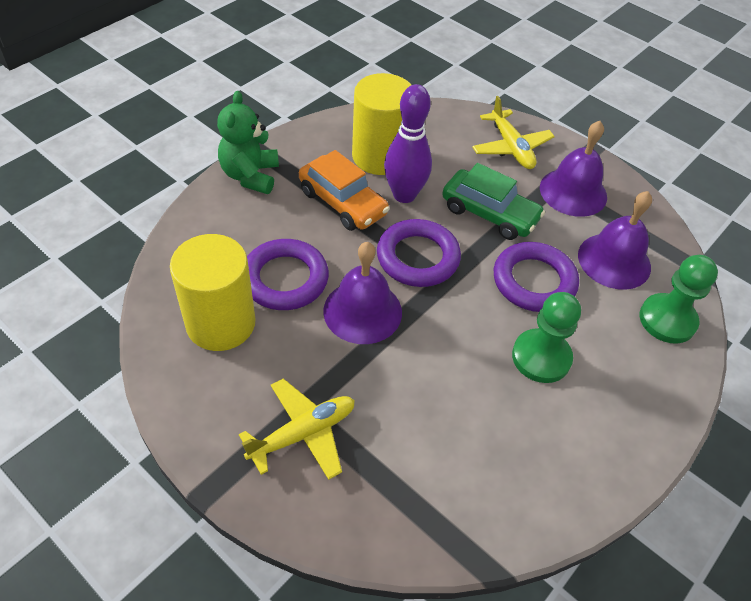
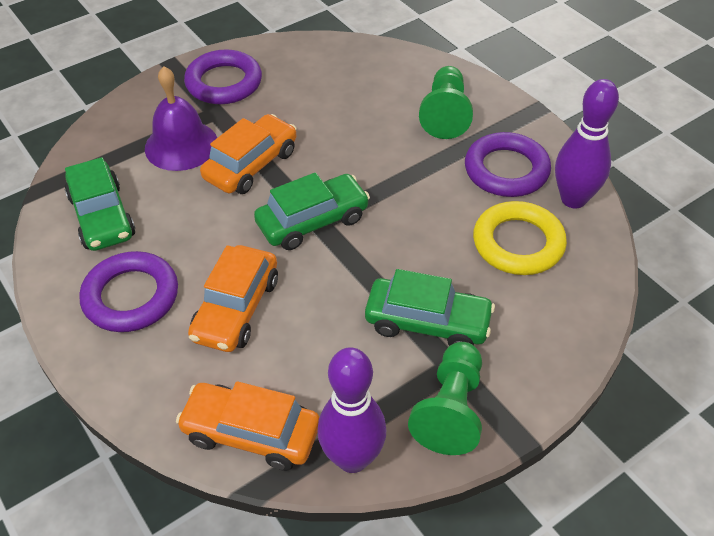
green car: [442,163,545,240] = 1 -> [65,157,135,251] [254,172,370,250] [365,269,495,346] = 3
green teddy bear: [217,91,279,194] = 1 -> none = 0
orange car: [299,150,390,231] = 1 -> [176,381,319,471] [188,245,278,352] [200,114,297,194] = 3
purple bell: [323,242,402,344] [540,121,607,217] [578,191,652,290] = 3 -> [145,66,217,171] = 1
purple bowling pin: [384,84,432,203] = 1 -> [317,347,386,473] [555,79,619,208] = 2
yellow cylinder: [170,234,255,351] [352,73,411,175] = 2 -> none = 0
yellow plane: [239,379,355,480] [472,96,555,169] = 2 -> none = 0
yellow ring: none = 0 -> [473,201,567,275] = 1

